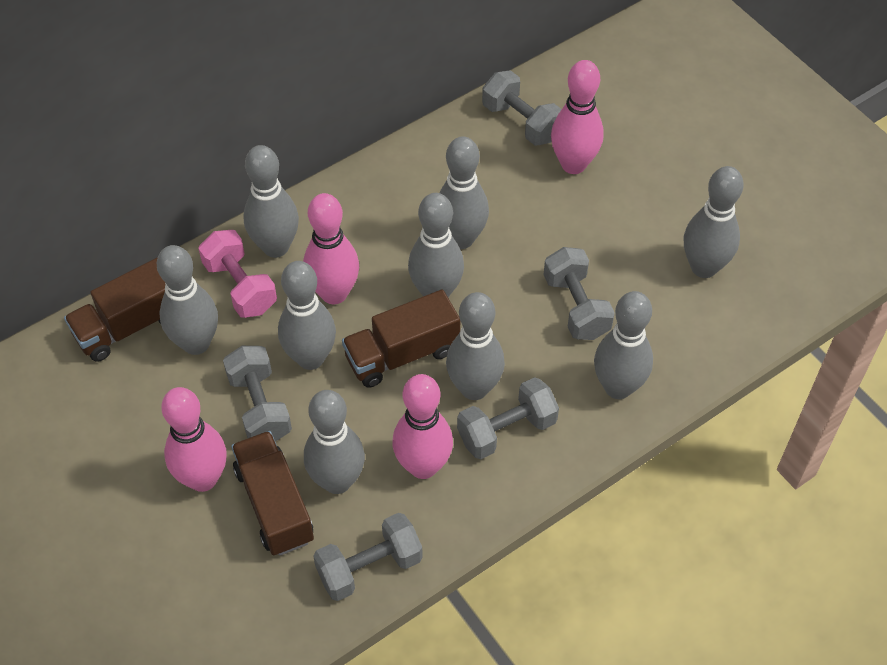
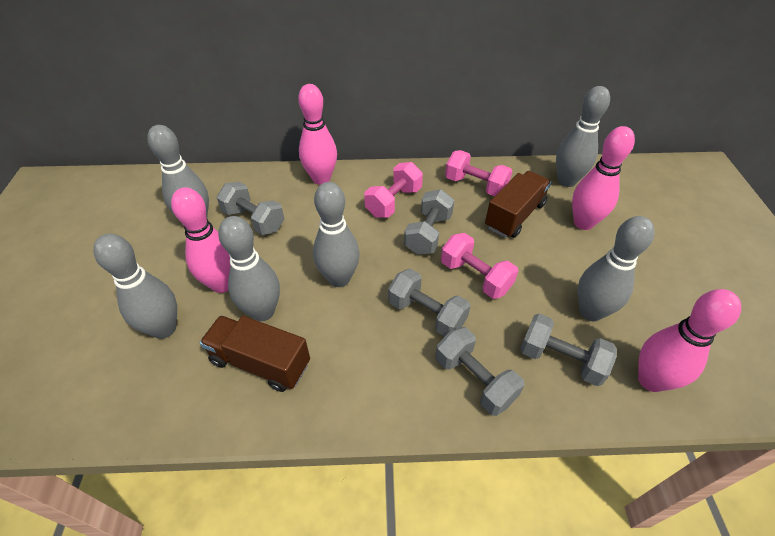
brown truck: [64,257,165,362] [231,431,314,556] [342,289,460,388] = 3 -> [200,315,310,392] [485,171,551,238] = 2
grey bowling pin: [157,245,218,355] [243,145,299,258] [278,261,336,370] [304,390,365,494] [408,193,464,297] [439,136,489,249] [446,292,505,400] [594,291,653,399] [684,166,744,278] = 9 -> [93,234,177,339] [147,125,209,218] [218,216,280,321] [313,182,360,287] [556,86,610,187] [577,216,655,321] = 6
pink dumbbell: [198,230,277,318] = 1 -> [364,162,423,218] [441,233,518,299] [445,150,512,196] = 3

